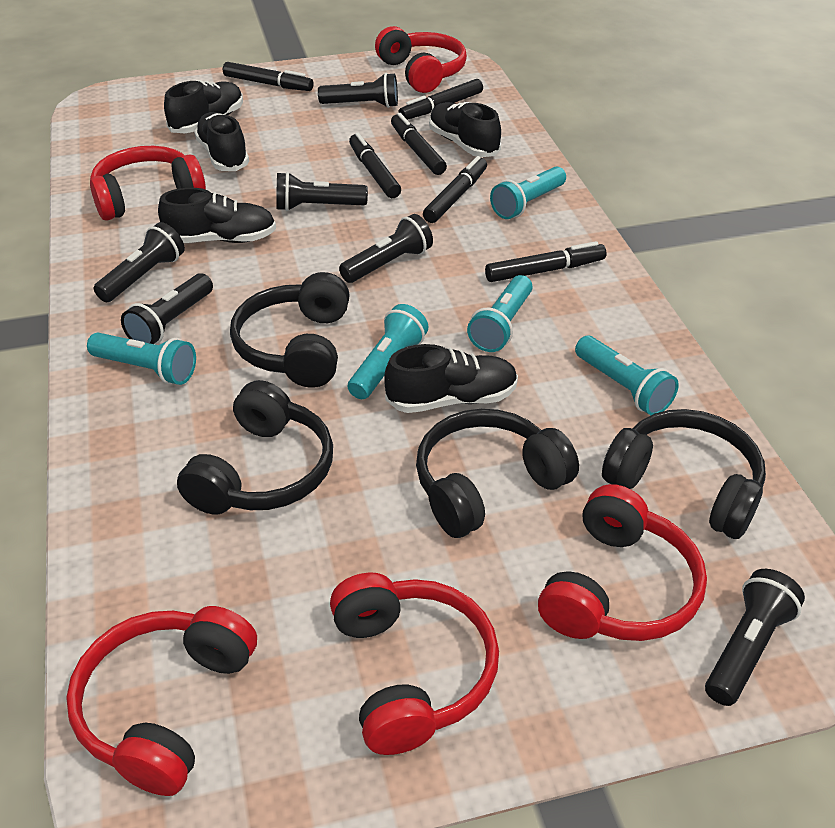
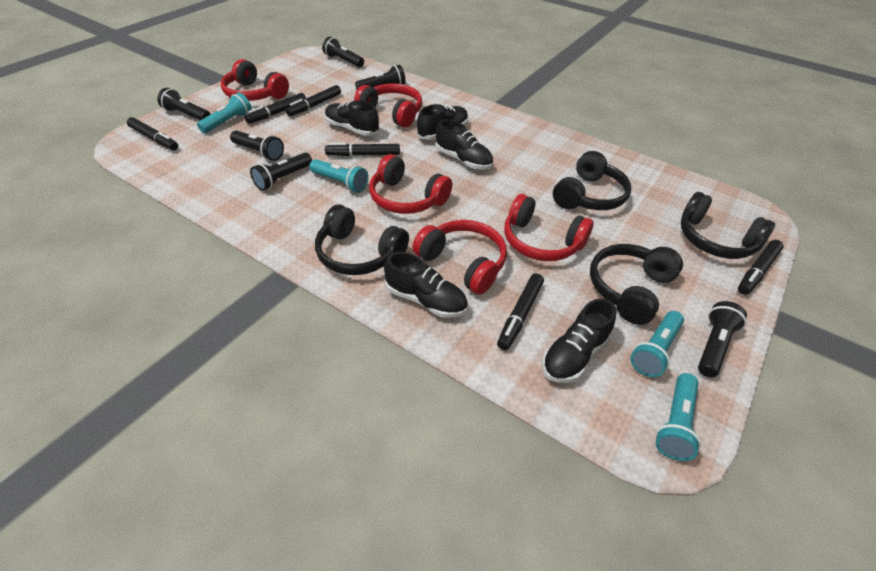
turquoise flashlight: [87,333,196,385] [348,304,428,399] [467,275,533,352] [490,167,566,219] [575,336,679,415] = 5 -> [197,92,252,133] [309,159,368,193] [630,311,684,377] [656,373,701,461] = 4

